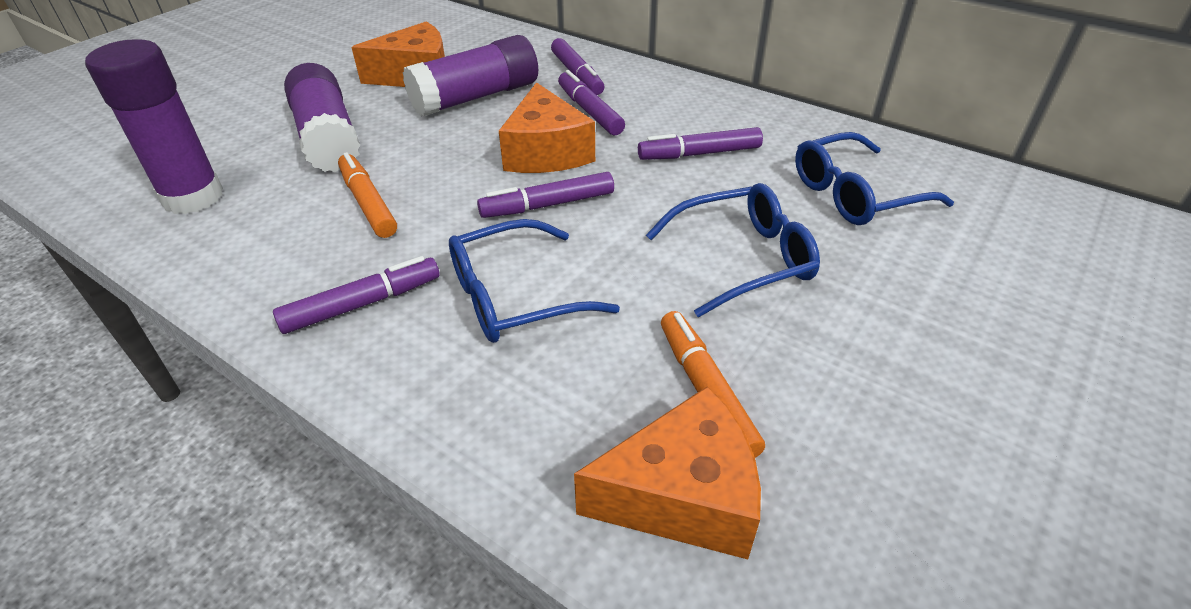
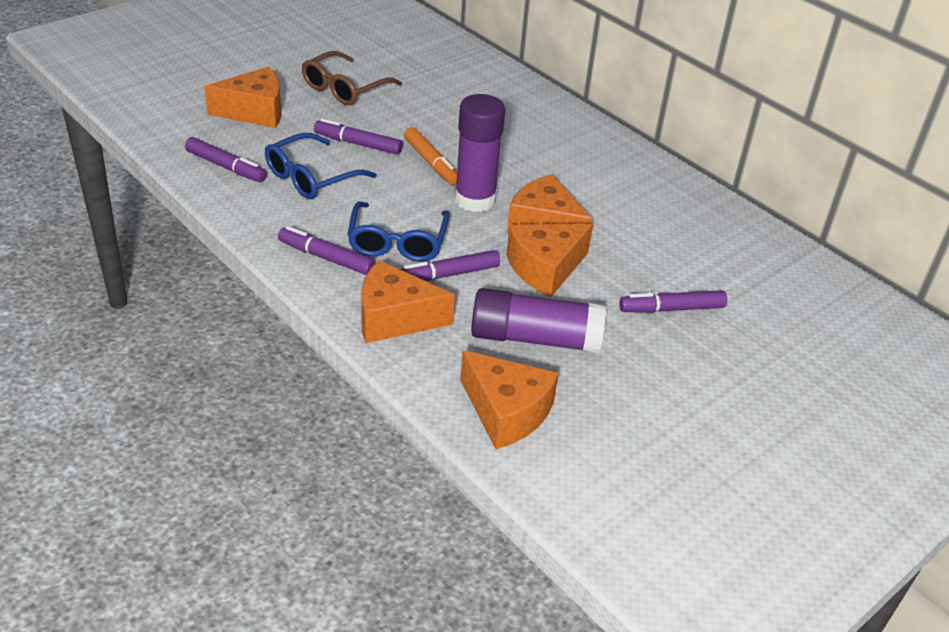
blue glasses: [449,219,620,343] [646,183,820,317] [795,132,954,225] = 3 -> [265,133,377,199] [347,202,450,262] = 2
brown glasses: none = 0 -> [302,51,402,105] = 1
orange cheese: [351,21,445,87] [499,82,595,173] [574,386,761,559] = 3 -> [204,67,281,128] [361,260,455,343] [460,350,559,449] [506,224,593,297] [507,174,592,234] = 5
orange marker: [338,152,397,238] [661,311,765,458] = 2 -> [404,127,457,185] = 1
purple glue stick: [85,39,223,214] [284,63,360,172] [403,35,538,117] = 3 -> [455,94,505,212] [471,288,606,353] = 2

